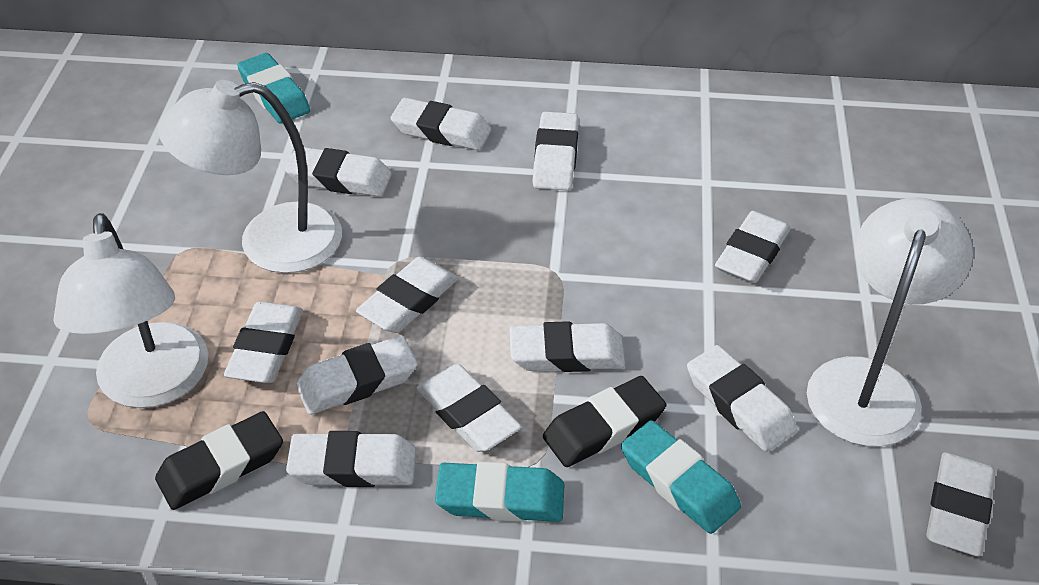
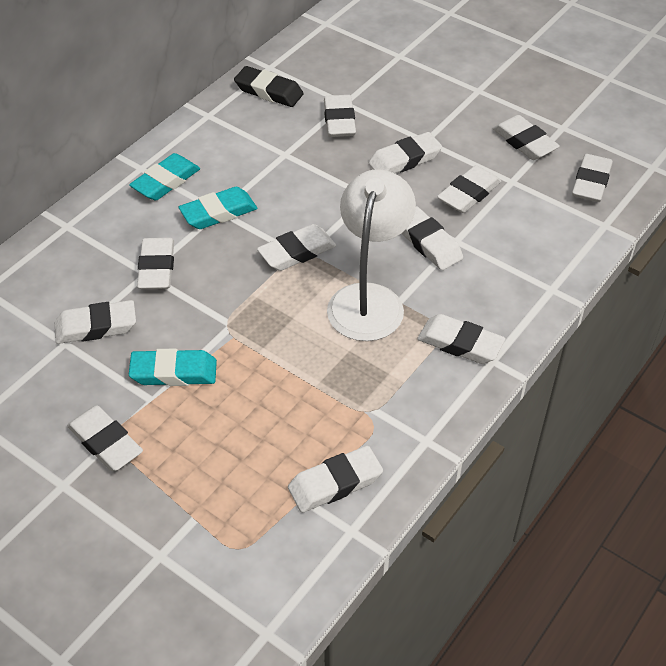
black eraser: [155,411,283,510] [543,376,667,467] = 2 -> [234,66,304,107] = 1
white lamp: [53,213,208,408] [158,80,342,273] [807,197,973,447] = 3 -> [327,169,416,341] = 1

